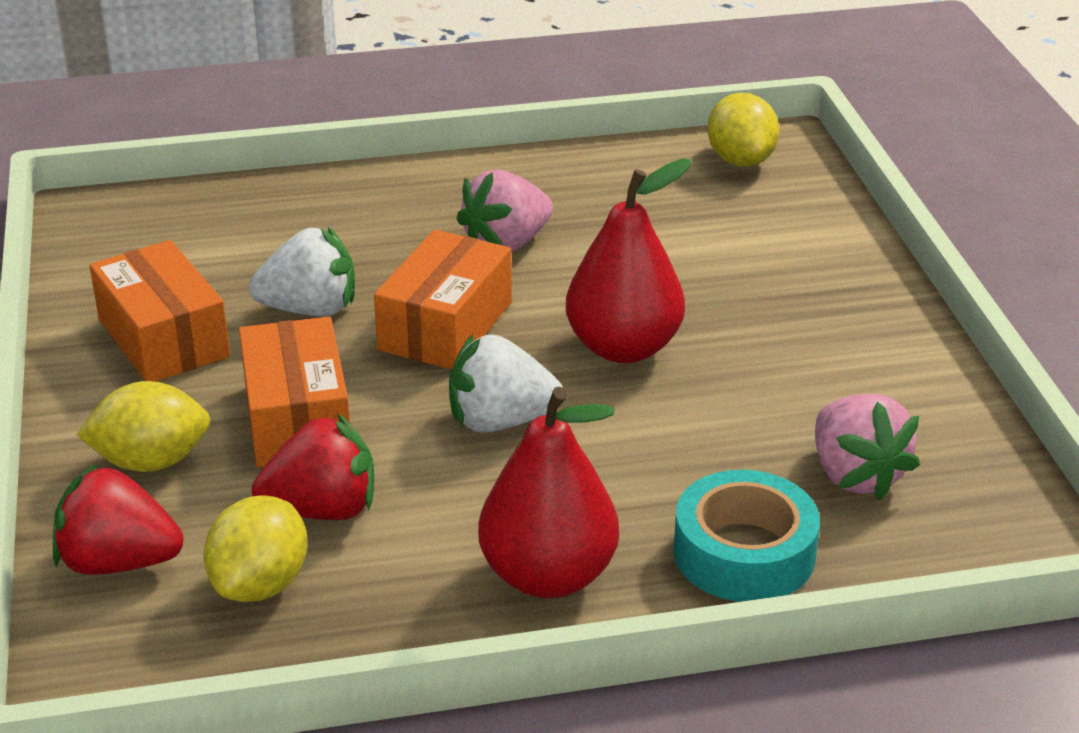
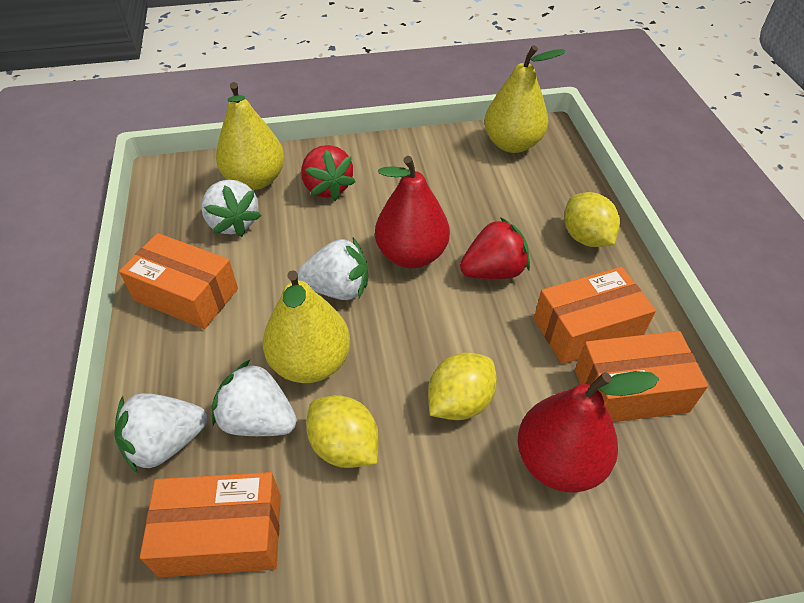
orange box: [89,240,230,382] [239,317,350,468] [374,230,512,370] = 3 -> [119,233,238,329] [140,472,281,577] [534,267,656,364] [575,331,708,422] = 4
pink strawberry: [456,170,553,253] [815,393,920,500] = 2 -> none = 0
turquoise tape: [674,470,820,602] = 1 -> none = 0
white strawberry: [249,227,355,317] [449,334,563,433] = 2 -> [114,393,207,474] [201,180,261,237] [212,359,297,436] [298,238,368,300] = 4
yellow pear: none = 0 -> [216,82,285,190] [263,270,351,383] [484,45,566,153] = 3

